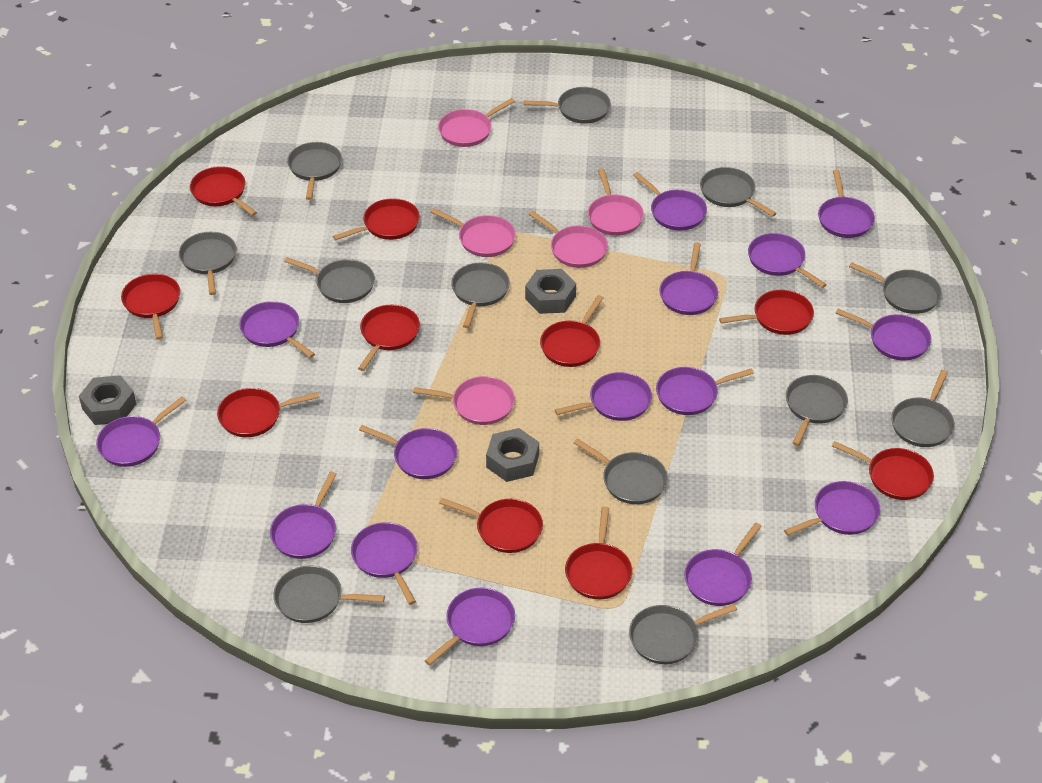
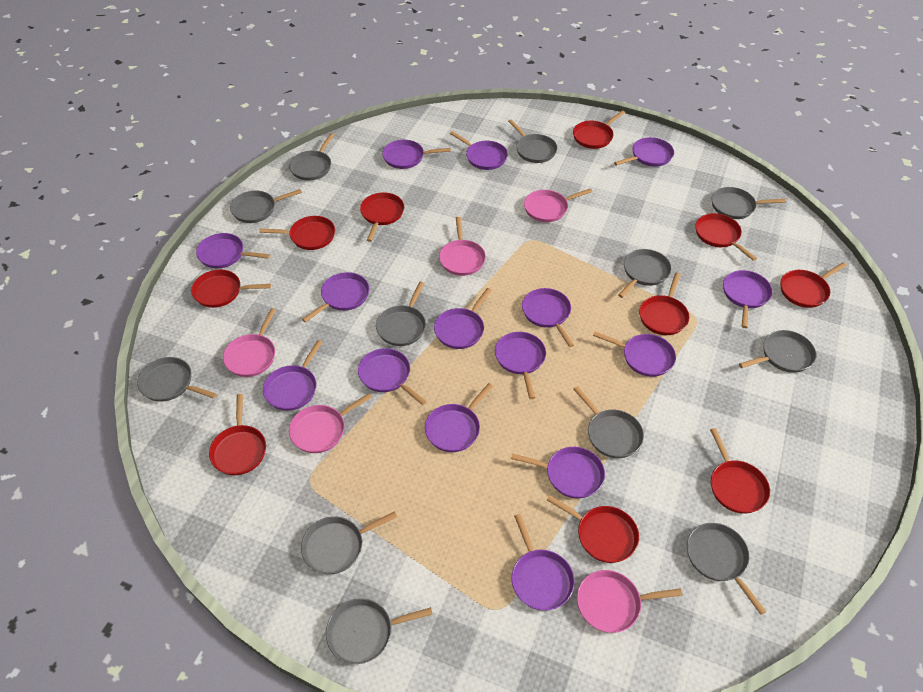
grey nut: [79,375,136,425] [486,428,539,482] [525,269,576,314] = 3 -> none = 0

